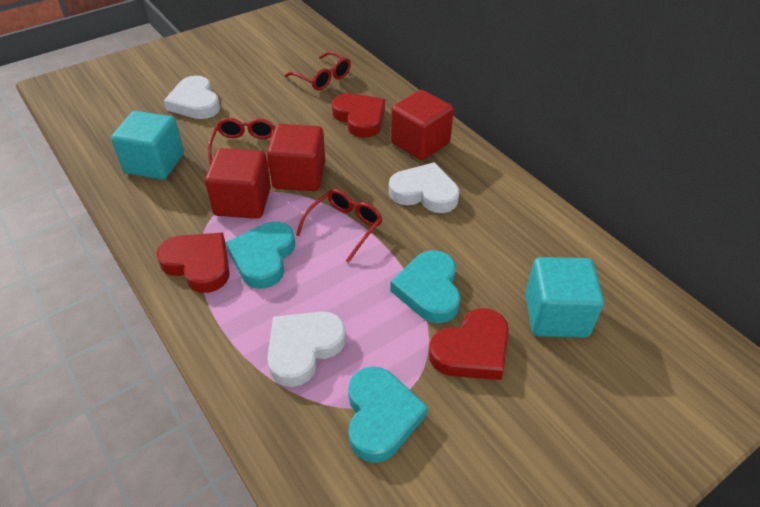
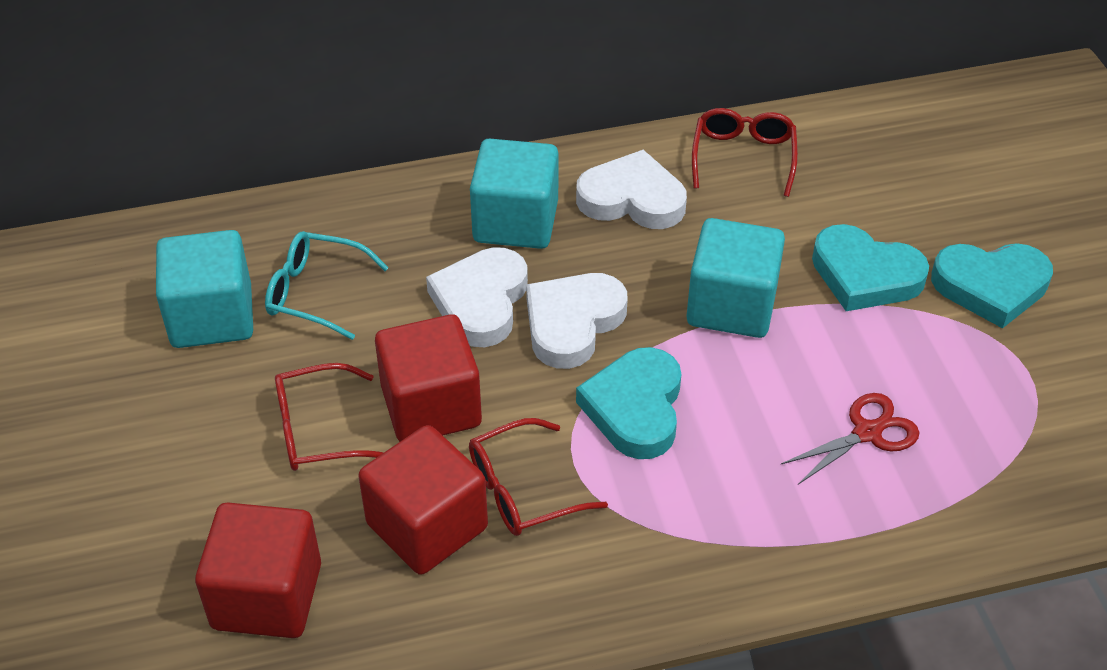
red heart: [157,233,229,293] [332,93,385,138] [429,308,509,380] = 3 -> none = 0
red scissors: none = 0 -> [781,393,920,485] = 1
turquoise cube: [111,111,184,180] [525,257,604,337] = 2 -> [156,230,253,348] [470,138,558,249] [687,218,785,338] = 3
turquoise glasses: none = 0 -> [265,231,389,340] = 1

